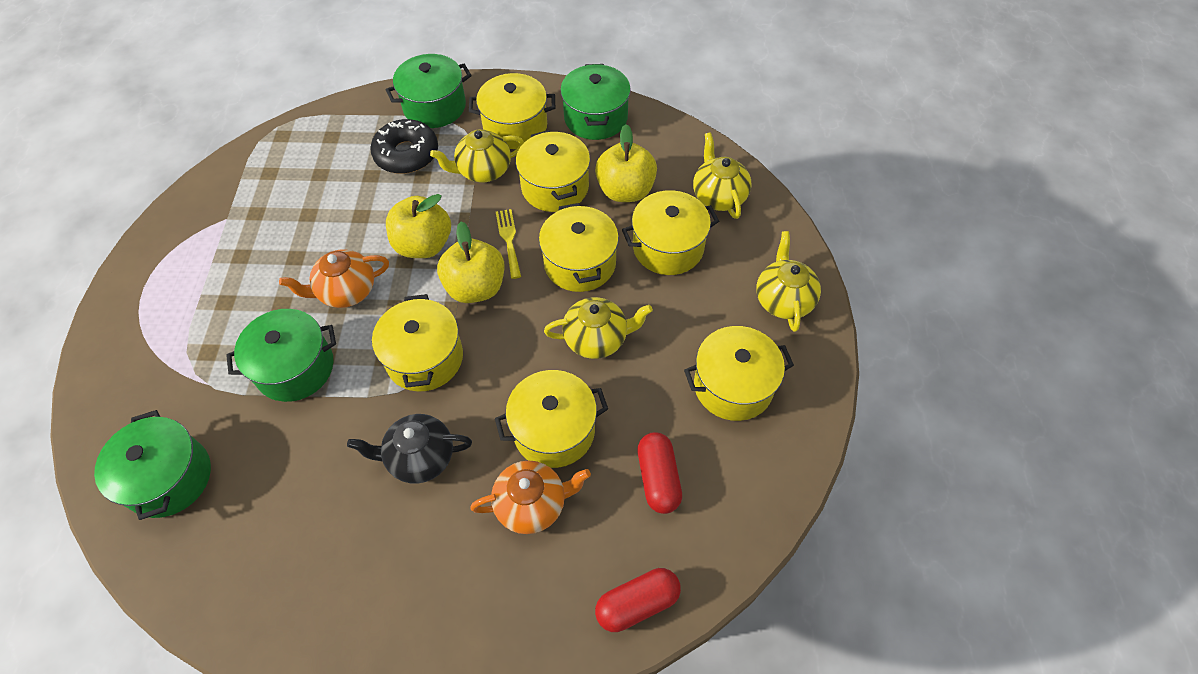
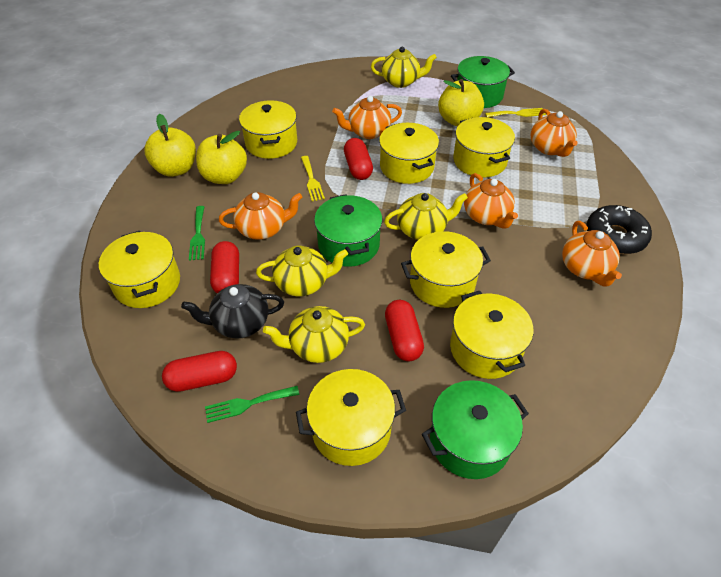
green fork: none = 0 -> [189,206,205,261] [205,386,299,423] = 2
green pot: [94,410,211,520] [226,309,336,402] [385,54,472,128] [560,64,631,140] = 4 -> [314,194,382,267] [422,380,529,479] [451,56,515,108] = 3
orange teapot: [279,249,389,308] [470,460,591,534] = 2 -> [219,192,302,240] [332,96,402,139] [464,173,518,229] [530,109,578,157] [562,221,622,287] = 5
red capsule: [595,568,681,632] [637,432,682,514] = 2 -> [162,351,237,392] [210,241,239,293] [344,138,373,180] [385,300,424,362] = 4
yellow fork: [496,209,521,279] = 1 -> [301,156,325,201] [485,108,546,117] = 2

